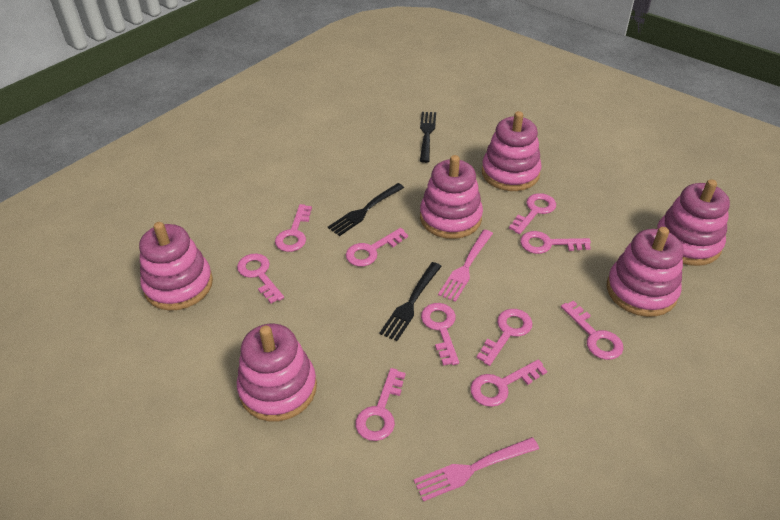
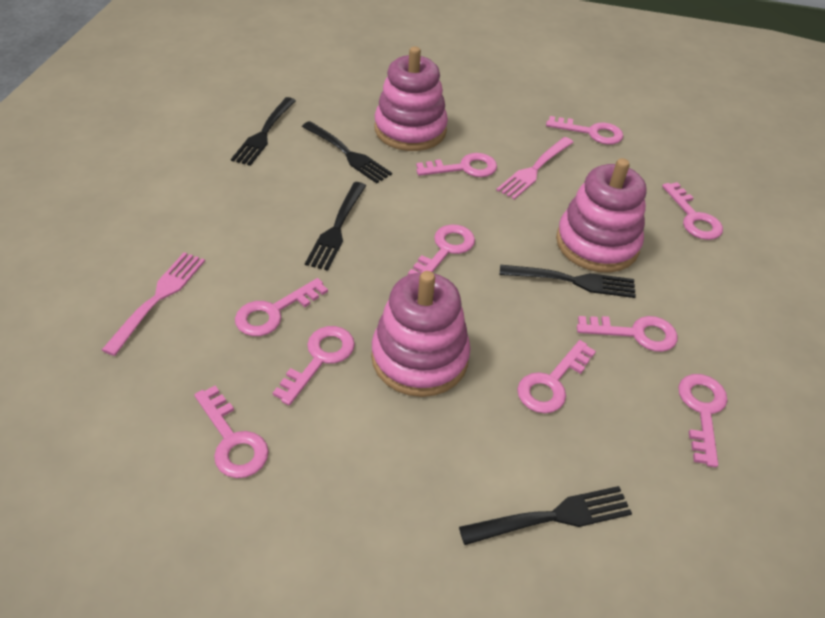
black fork: [328,183,404,236] [379,262,442,341] [420,112,436,163] = 3 -> [231,97,296,166] [302,121,392,183] [305,182,366,271] [459,486,632,545] [499,265,636,298] = 5
pink stacking toy: [139,222,213,311] [237,324,317,421] [420,155,483,239] [482,111,542,191] [607,227,684,317] [657,179,730,266] = 6 -> [371,271,471,397] [375,46,448,151] [556,158,646,273] = 3

